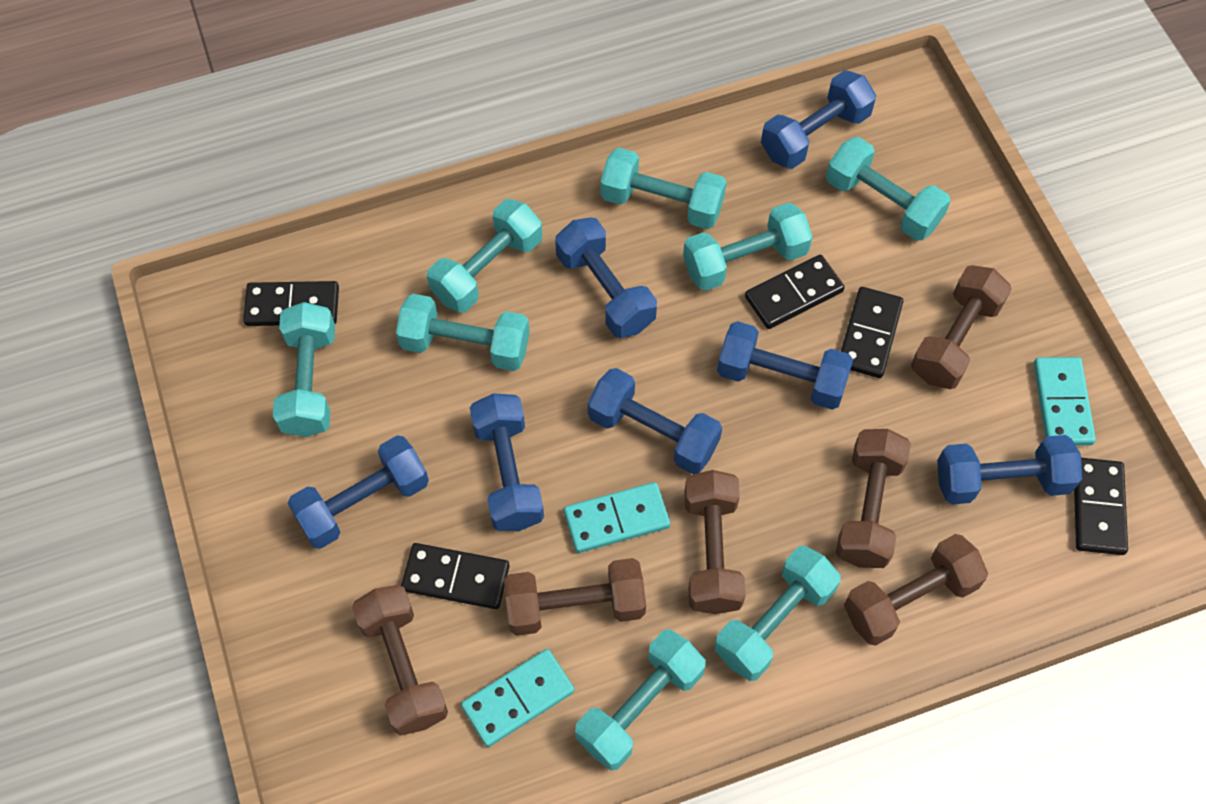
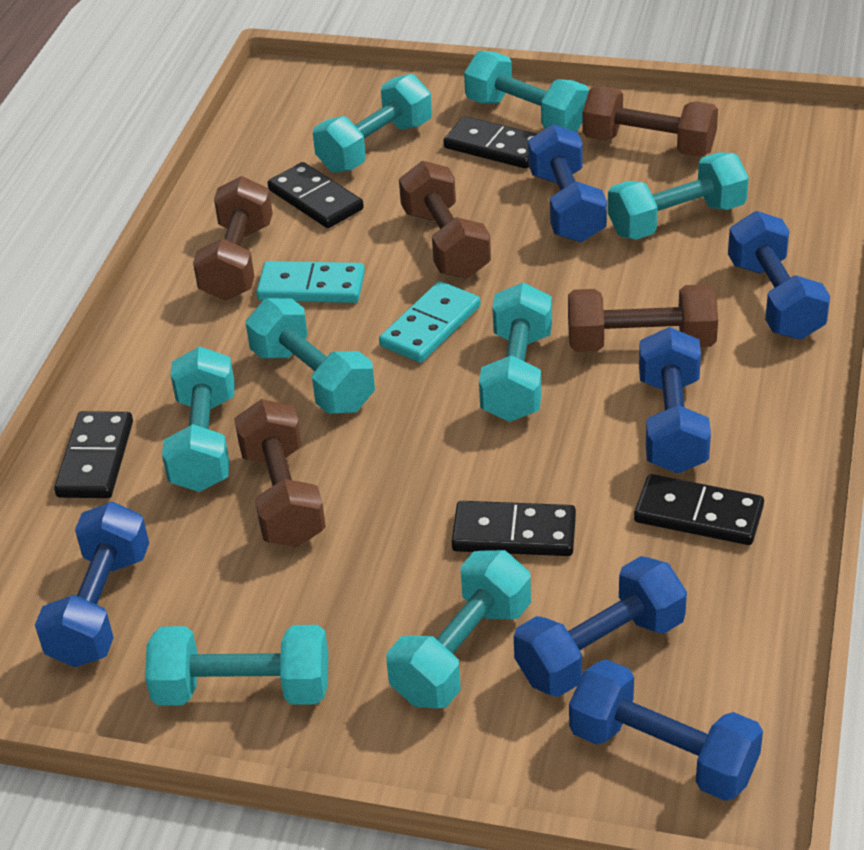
blue dumbbell: [288,436,429,549] [470,393,544,531] [555,217,657,338] [588,368,722,474] [717,321,853,409] [761,70,876,169] [937,435,1082,505] = 7 -> [35,501,149,667] [514,556,687,697] [528,124,607,242] [569,659,763,801] [639,327,711,473] [728,211,830,340] = 6
brown dumbbell: [352,585,448,736] [504,558,646,636] [684,470,746,614] [836,429,911,568] [844,534,988,646] [911,265,1012,389] = 6 -> [193,176,273,301] [234,399,326,547] [399,161,491,278] [568,284,718,352] [583,86,718,156] = 5
turquoise domino: [461,649,575,747] [564,482,670,553] [1033,357,1096,446] = 3 -> [256,261,365,303] [379,281,481,363] = 2

